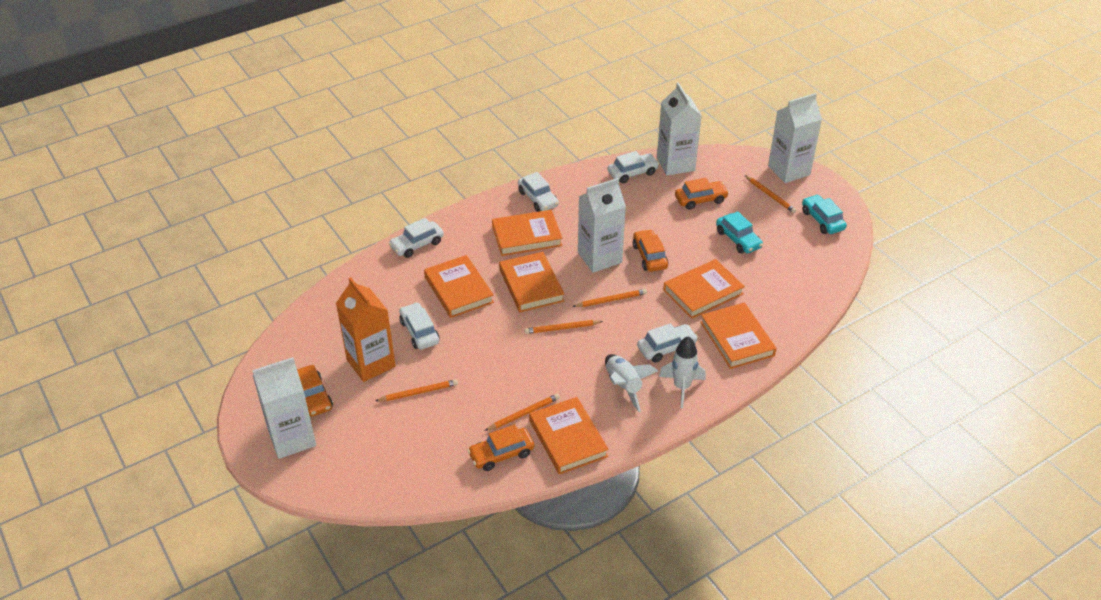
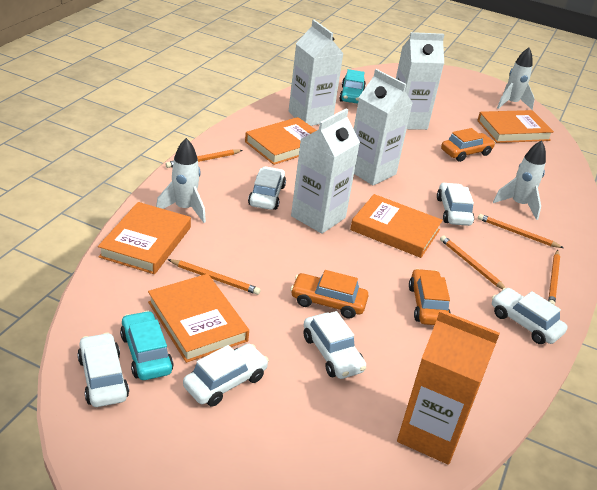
orange book: [424,255,494,318] [492,210,562,256] [499,252,564,313] [529,397,609,475] [663,259,745,319] [700,303,776,369] = 6 -> [98,202,191,274] [148,274,249,363] [245,117,317,165] [350,194,443,258] [477,110,554,143] = 5
orange car: [297,365,333,417] [467,424,534,471] [633,229,668,272] [675,178,729,210] = 4 -> [290,270,369,319] [409,269,451,325] [441,128,495,162] = 3
white car: [389,218,444,258] [399,302,440,350] [518,172,559,212] [608,151,659,183] [637,323,698,362] = 5 -> [77,333,129,407] [183,344,269,407] [248,166,286,210] [304,311,366,379] [437,182,474,226] [492,288,567,344] = 6
white rocket: [605,354,658,412] [659,336,706,408] = 2 -> [156,138,206,223] [493,140,546,220] [497,48,535,110] = 3

